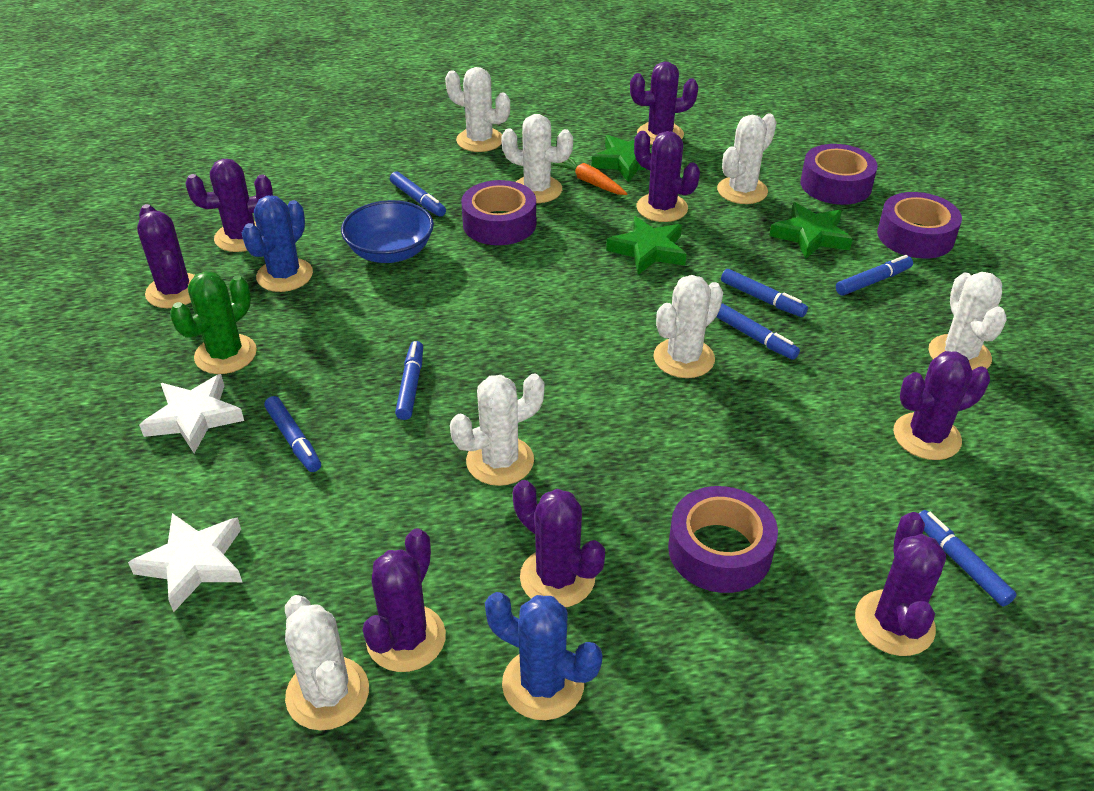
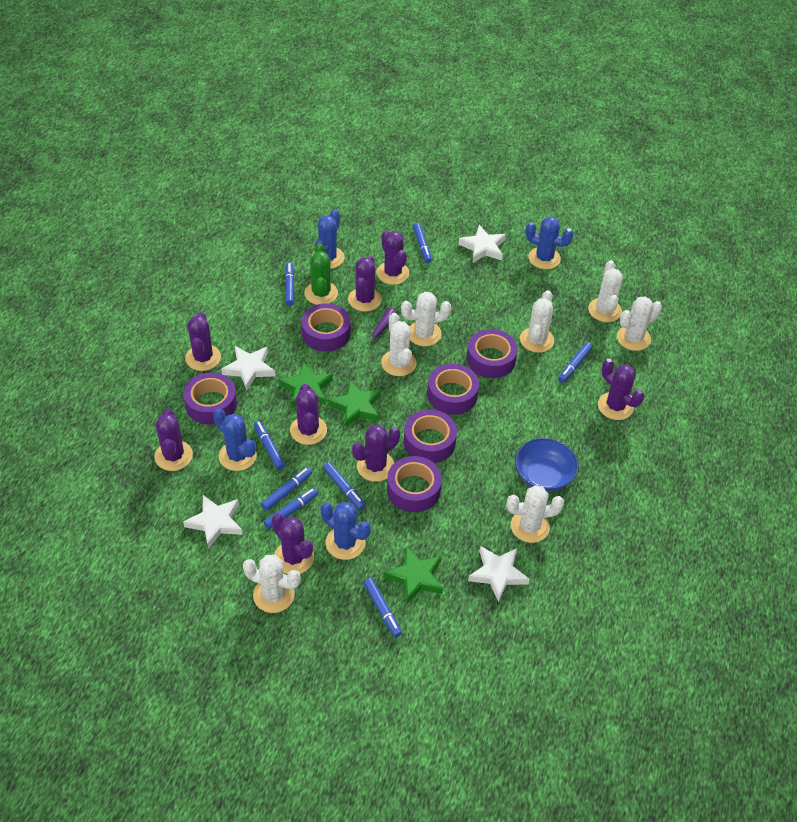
blue cactus: [242,195,313,292] [485,592,603,720] = 2 -> [213,408,257,471] [312,209,344,269] [321,502,371,560] [525,217,573,269] = 4
blue marker: [264,396,321,472] [390,171,446,217] [395,341,423,420] [716,303,800,360] [721,269,808,317] [836,255,913,296] [918,510,1017,606] = 7 -> [254,421,285,470] [261,467,312,511] [263,488,319,529] [285,262,294,306] [323,462,366,510] [363,578,402,637] [413,223,432,263] [558,342,592,383] = 8
orange carrot: [553,157,628,195] = 1 -> none = 0
purple carrot: none = 0 -> [372,296,404,340] = 1
purple tape: [461,180,536,245] [668,486,778,593] [801,144,878,205] [877,192,962,259] = 4 -> [183,373,237,425] [301,303,350,352] [387,456,442,512] [404,410,457,463] [427,364,479,415] [467,329,518,378] = 6
white star: [128,513,242,612] [139,374,244,453] = 2 -> [183,495,242,549] [221,346,275,390] [458,225,506,263] [468,546,530,602] = 4

